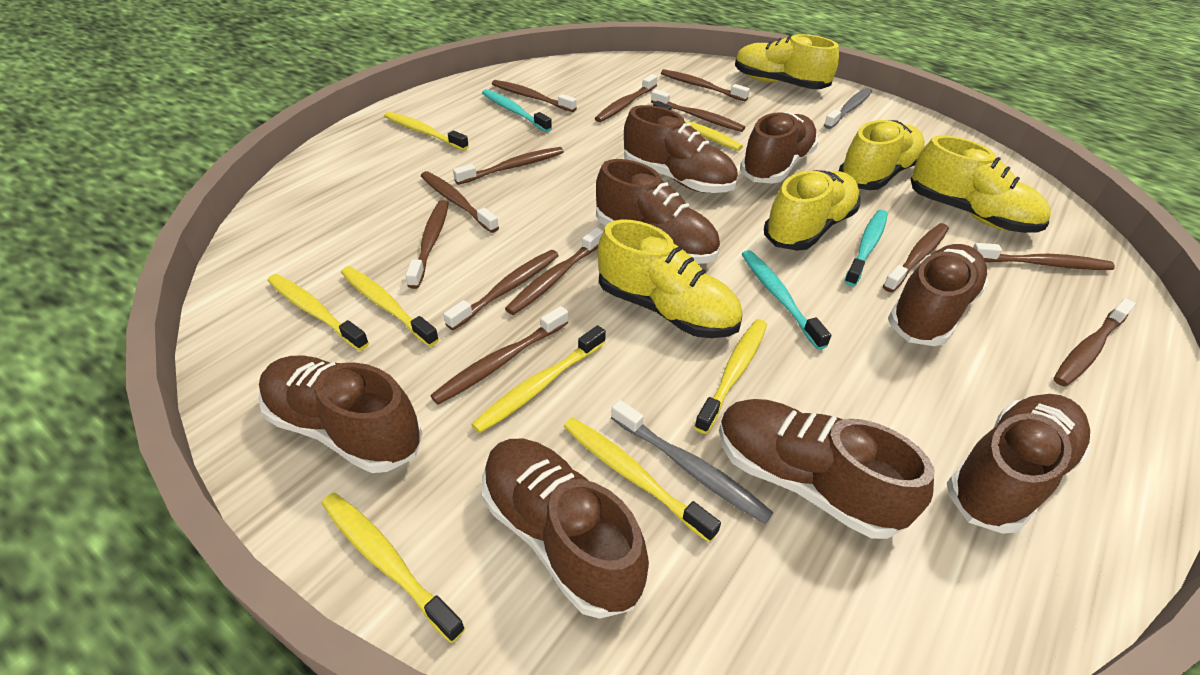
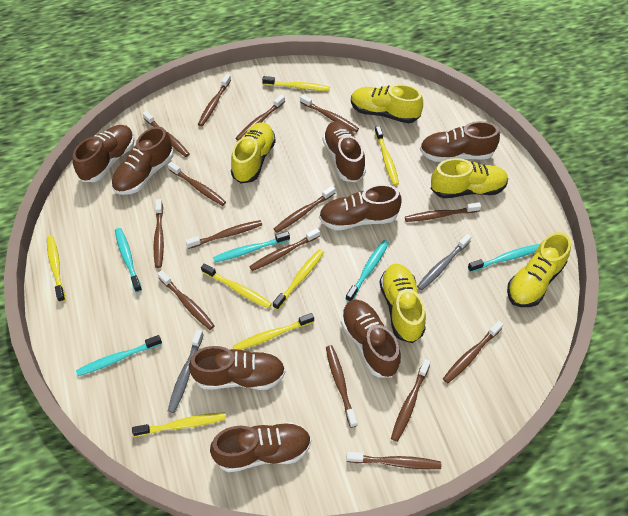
brown toothbrush: [406,200,449,289] [421,171,499,233] [430,306,568,405] [444,250,559,330] [453,147,564,185] [492,80,577,112] [505,227,603,315] [595,74,658,122] [651,89,745,132] [661,69,750,102] [883,223,949,292] [973,243,1115,270] [1054,298,1136,387] = 13 -> [142,111,190,157] [153,199,164,268] [157,270,215,330] [168,162,226,206] [185,220,262,249] [198,74,231,126] [235,95,285,141] [249,228,320,271] [274,186,335,233] [300,95,359,132] [326,345,357,428] [346,452,441,469] [391,359,431,442] [405,202,481,222] [443,321,503,383] = 15
turquoise toothbrush: [482,89,552,132] [742,250,831,350] [844,210,888,286] = 3 -> [76,335,162,376] [115,228,142,292] [213,231,290,262] [346,240,389,302] [468,244,540,272] = 5
yellow toothbrush: [268,274,369,351] [322,493,465,643] [341,266,439,347] [384,112,469,151] [471,325,606,433] [564,417,721,542] [653,101,743,151] [694,319,767,434] = 8 -> [47,236,65,302] [132,412,226,437] [201,263,272,309] [233,313,314,350] [262,76,330,91] [273,249,324,310] [375,126,399,186] = 7

